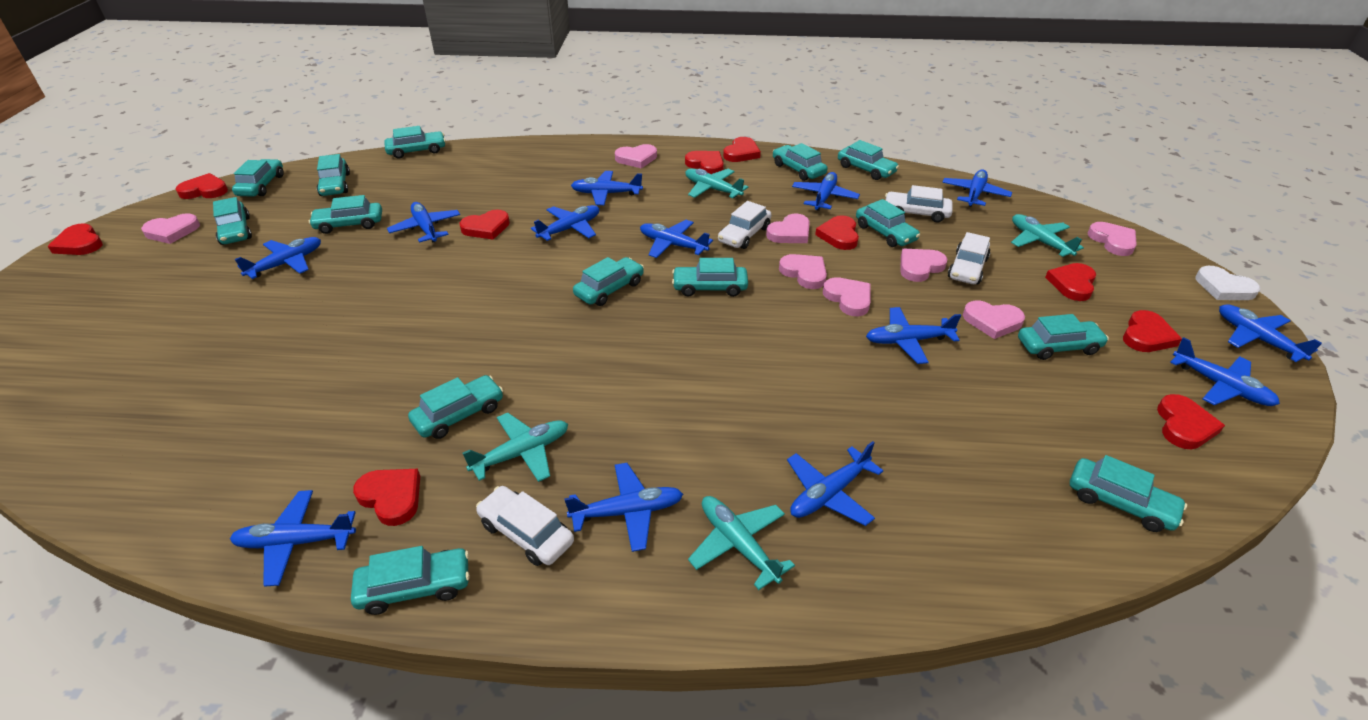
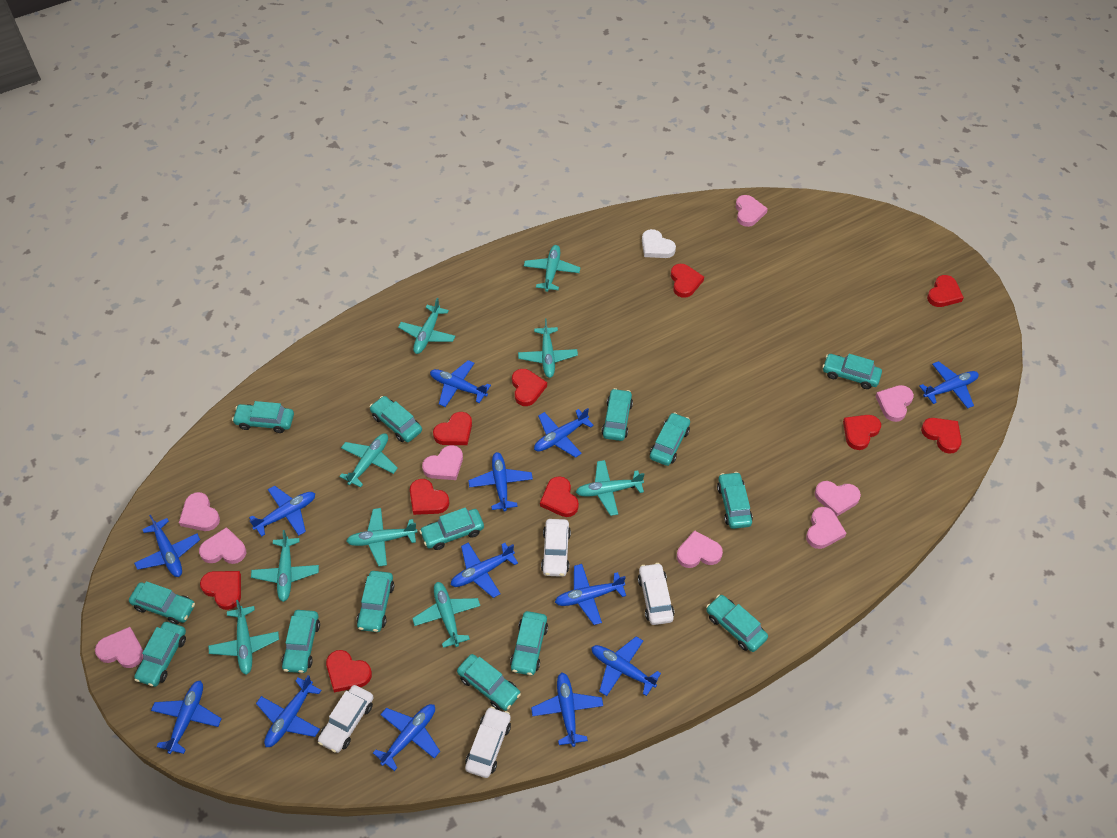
pink heart: [141,213,200,244] [615,144,657,168] [766,214,810,243] [779,254,827,289] [823,277,871,316] [900,249,947,282] [963,301,1025,339] [1088,222,1137,256] = 8 -> [95,627,143,668] [179,492,220,531] [199,527,246,564] [422,445,463,480] [677,530,723,568] [736,195,768,227] [806,507,846,549] [815,481,861,516] [875,385,914,422] = 9
turquoise plane: [462,413,568,482] [685,169,748,198] [688,496,795,590] [1011,214,1084,257] = 4 -> [208,600,279,675] [251,530,319,602] [339,433,398,488] [346,508,417,566] [398,298,456,354] [412,582,480,648] [518,318,578,378] [524,245,580,292] [576,460,645,516] = 9

